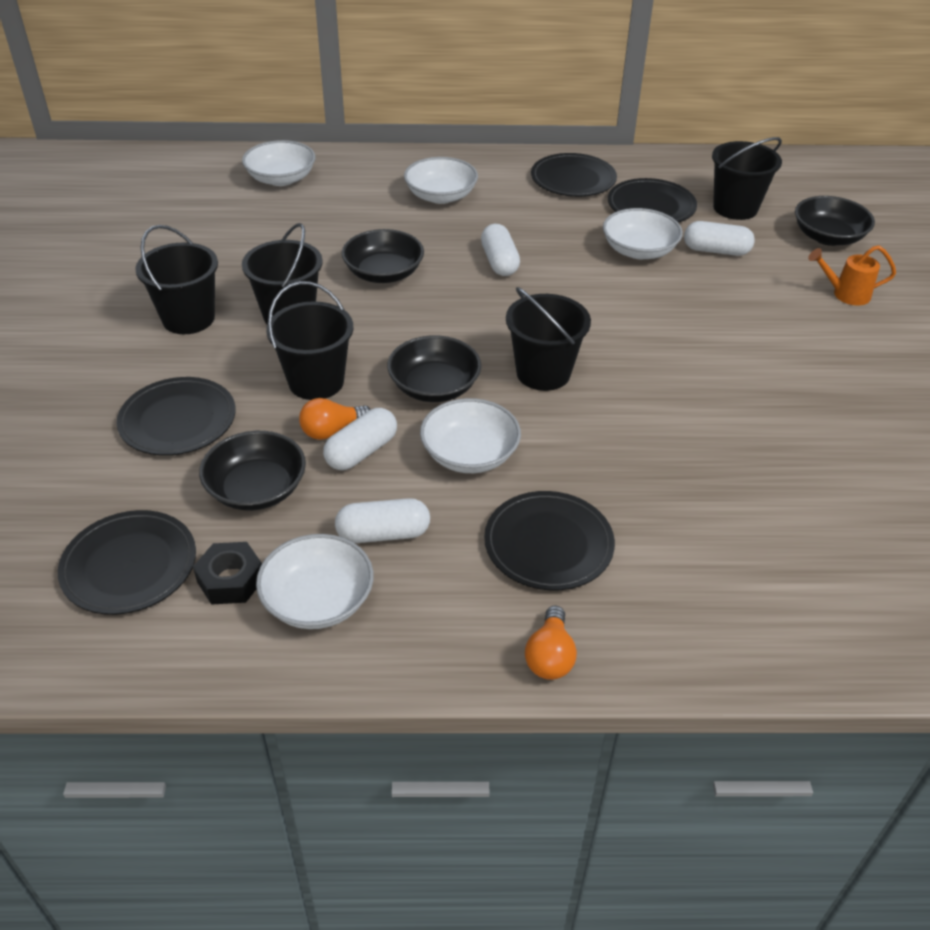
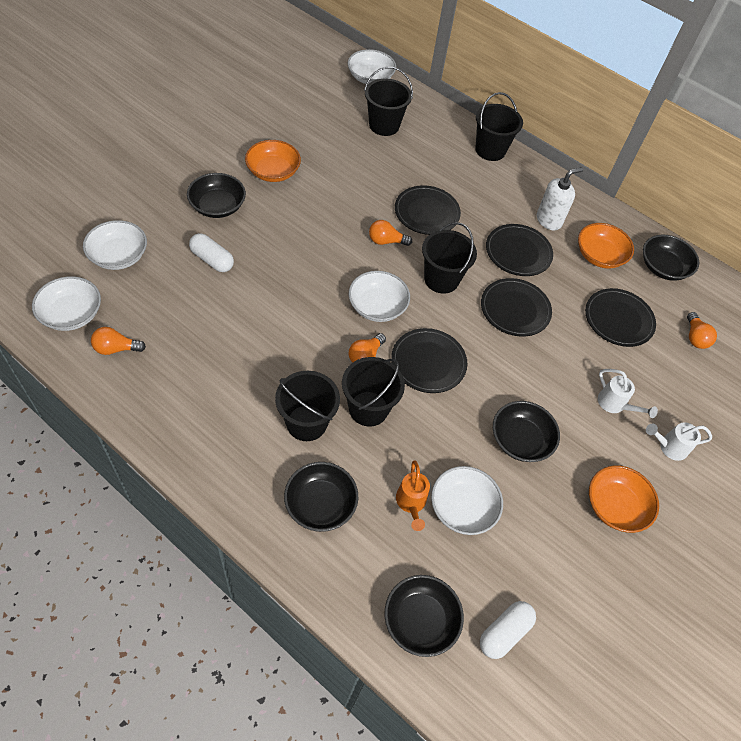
black bowl: [199,431,306,511] [342,229,424,283] [387,335,481,402] [795,196,875,246] = 4 -> [187,173,246,218] [284,462,358,532] [384,575,464,657] [493,401,560,462] [643,235,699,281] = 5
black nut: [193,542,262,605] = 1 -> none = 0
orange bowl: none = 0 -> [245,140,301,182] [578,223,634,268] [589,465,659,533] = 3
orange light bulb: [299,398,371,440] [525,606,577,680] = 2 -> [91,327,146,355] [349,333,386,363] [369,220,412,246] [687,312,717,349] = 4
white capsule: [323,408,397,470] [335,498,430,543] [481,224,520,276] [684,221,755,256] = 4 -> [189,233,234,272] [480,601,536,659] = 2
white soap dispenser: none = 0 -> [537,167,583,230] = 1
white watering can: none = 0 -> [598,369,658,418] [646,422,712,461] = 2

